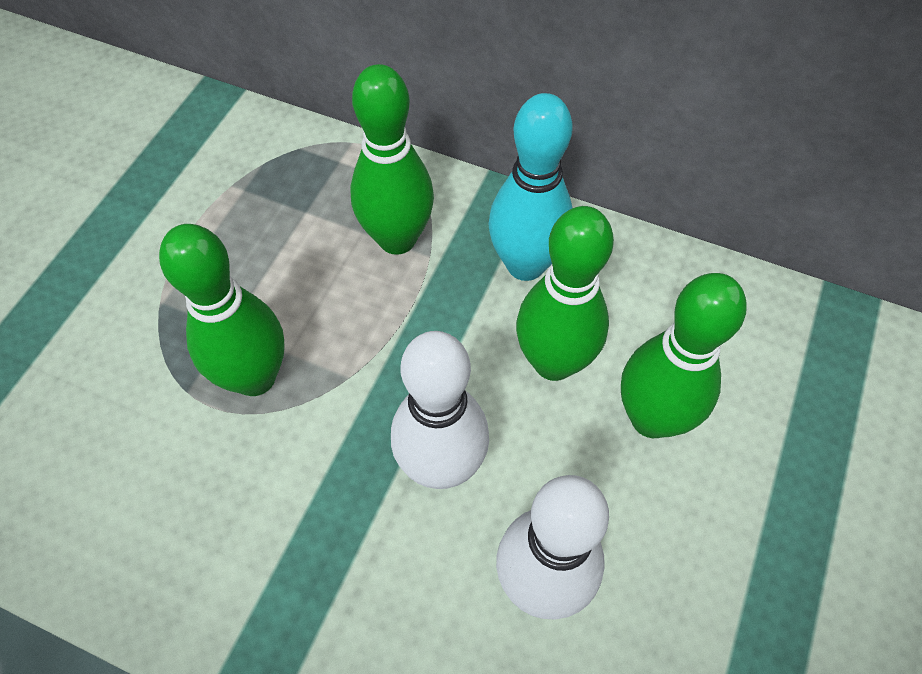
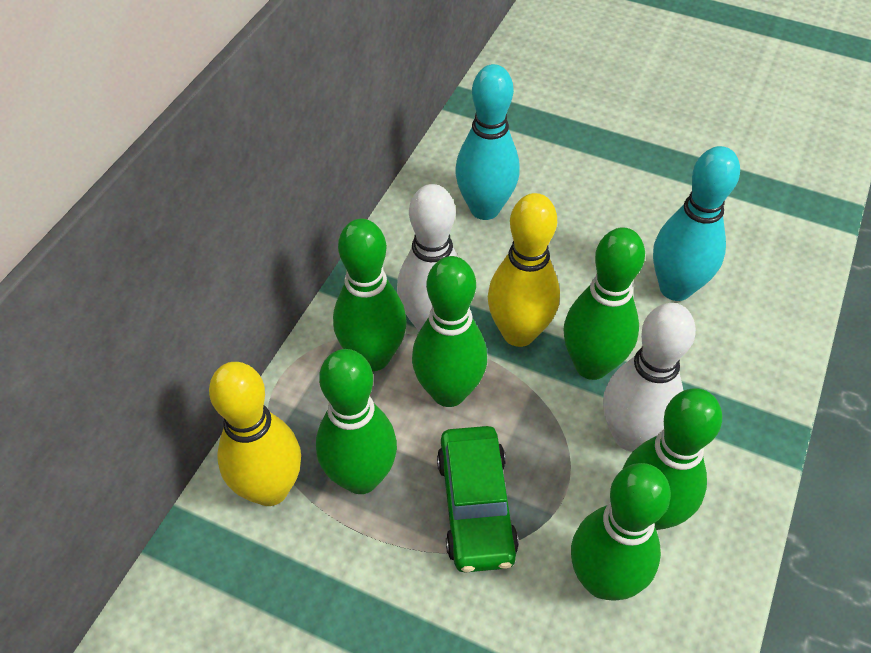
green bowling pin: [159,224,285,396] [350,64,434,255] [516,206,614,381] [621,273,747,438] = 4 -> [316,349,397,494] [333,219,407,371] [412,256,487,407] [563,227,645,380] [571,463,671,601] [622,388,722,530] = 6
green car: none = 0 -> [437,426,519,573] = 1
turquoise bowling pin: [488,93,573,281] = 1 -> [455,64,520,220] [653,146,740,301] = 2
yellow bowling pin: none = 0 -> [209,362,301,506] [488,193,560,347] = 2

